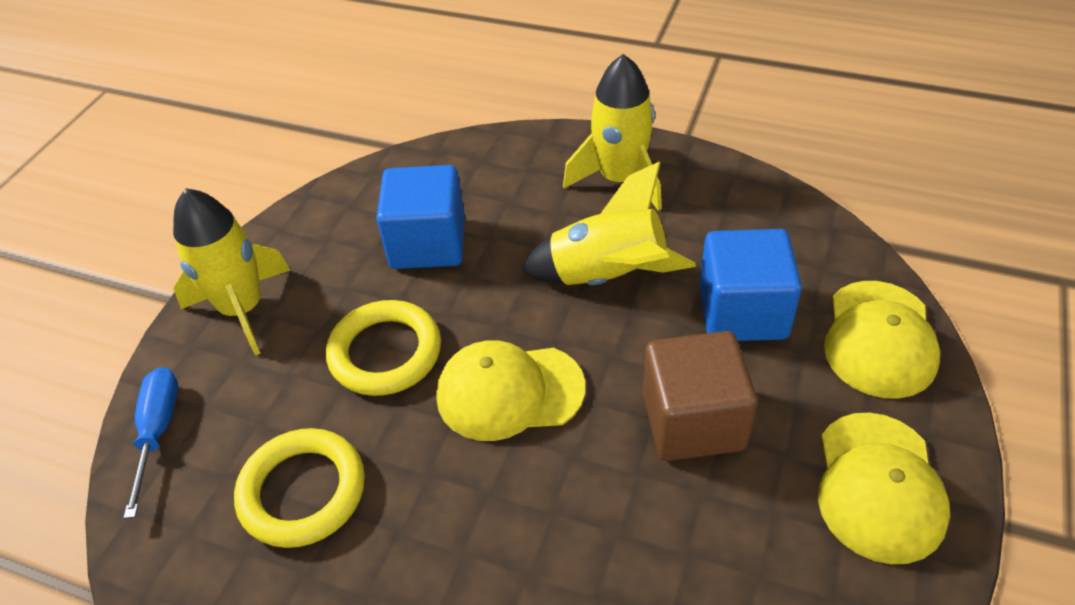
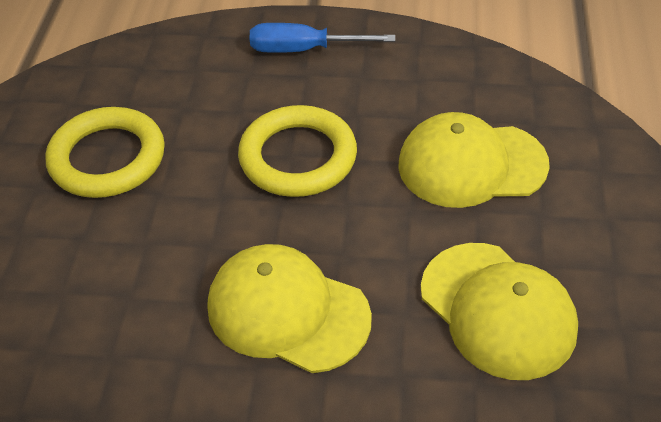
blue cube: [376,165,465,269] [699,229,802,341] = 2 -> none = 0
brown cube: [643,331,758,461] = 1 -> none = 0
yellow rocket: [173,188,291,355] [521,162,696,285] [563,54,662,211] = 3 -> none = 0

